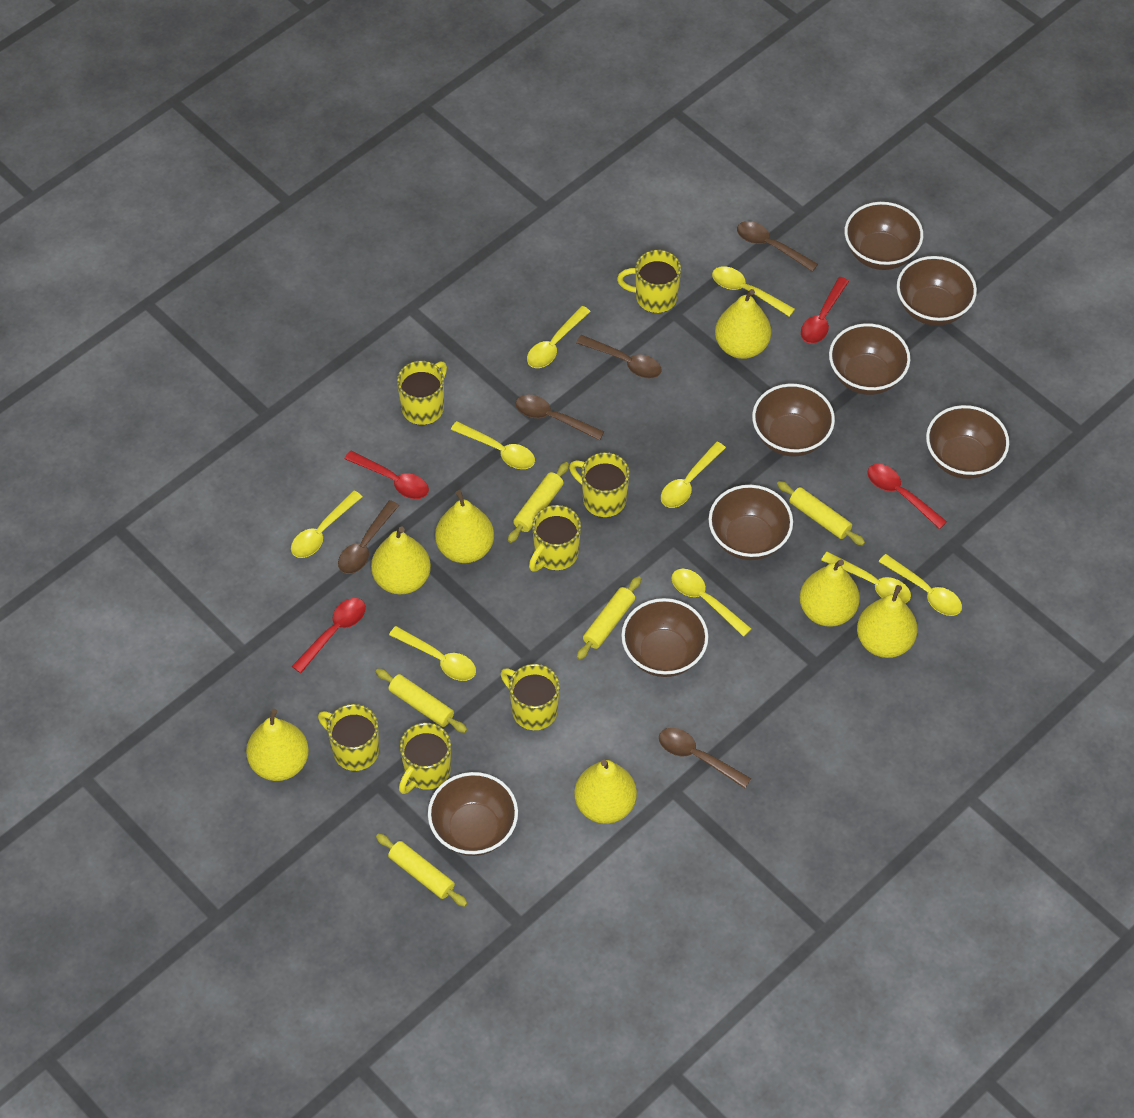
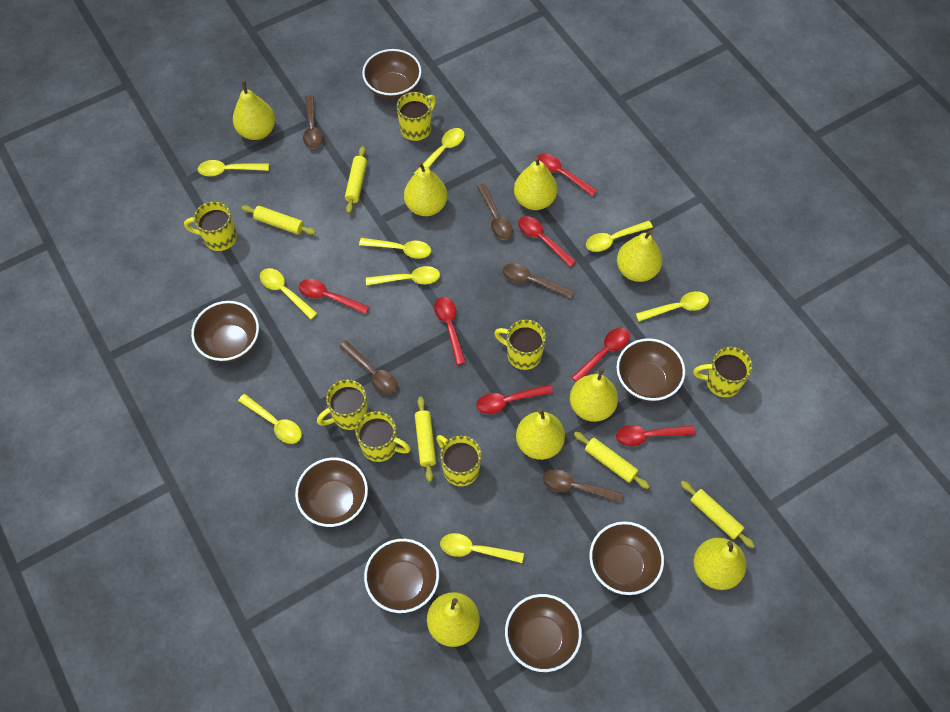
brown bowl: [428,772,518,856] [621,598,708,677] [709,485,793,560] [752,384,835,456] [829,323,910,395] [845,202,923,270] [897,256,977,326] [926,405,1009,479] = 8 -> [191,301,259,362] [295,458,368,527] [362,49,422,100] [364,539,439,613] [505,594,582,672] [589,522,664,595] [617,338,685,402] = 7
red spoon: [292,598,366,673] [345,451,429,499] [801,277,849,344] [867,464,947,529] = 4 -> [299,279,369,314] [434,297,466,365] [476,384,553,414] [518,216,576,267] [537,154,597,196] [571,328,630,382] [616,425,695,446] = 7
yellow pear: [246,709,309,781] [371,527,431,594] [435,490,494,563] [574,759,637,824] [715,289,771,359] [800,559,860,627] [857,585,918,658] = 7 -> [233,80,275,140] [404,162,447,216] [427,592,480,647] [514,157,557,210] [516,408,565,460] [570,367,618,422] [617,230,662,282] [693,538,746,590] = 8

